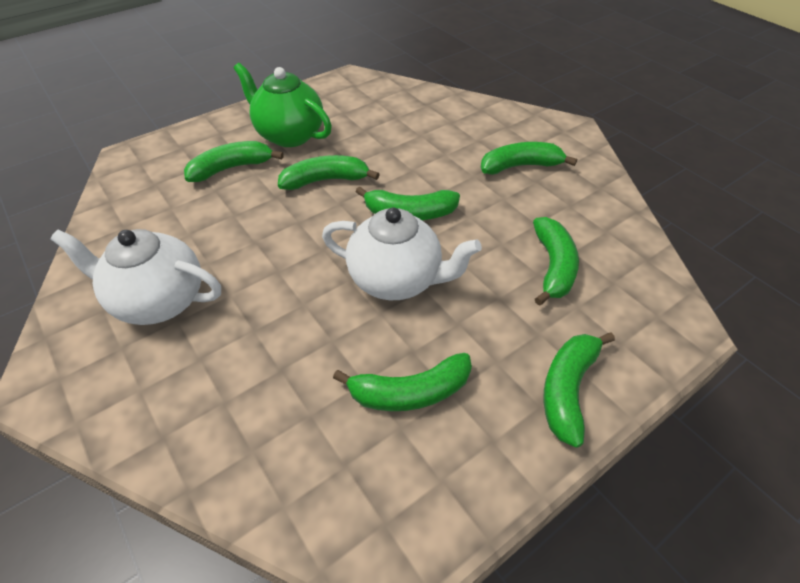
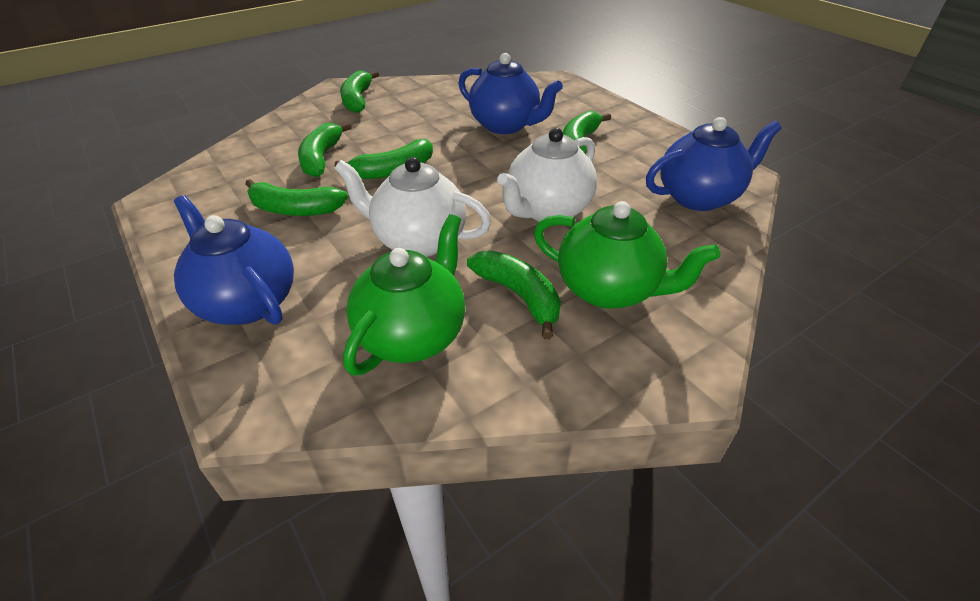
blue teapot: none = 0 -> [174,195,294,325] [458,53,563,134] [646,117,782,211] = 3
green banana: [184,141,284,182] [278,155,380,190] [333,353,472,411] [356,186,460,220] [481,142,577,175] [533,217,579,306] [544,333,615,448] = 7 -> [245,179,348,216] [298,122,352,177] [335,139,433,179] [340,71,379,113] [467,250,561,339] [563,111,611,154] = 6
green teapot: [234,63,332,147] = 1 -> [343,214,465,375] [534,201,720,309] = 2

